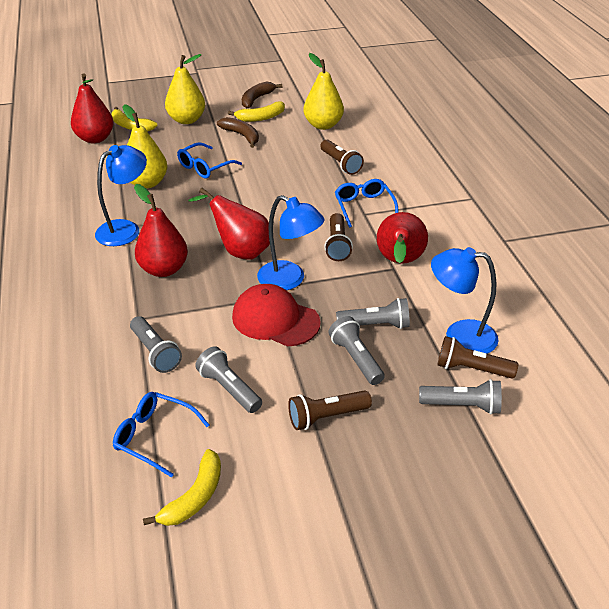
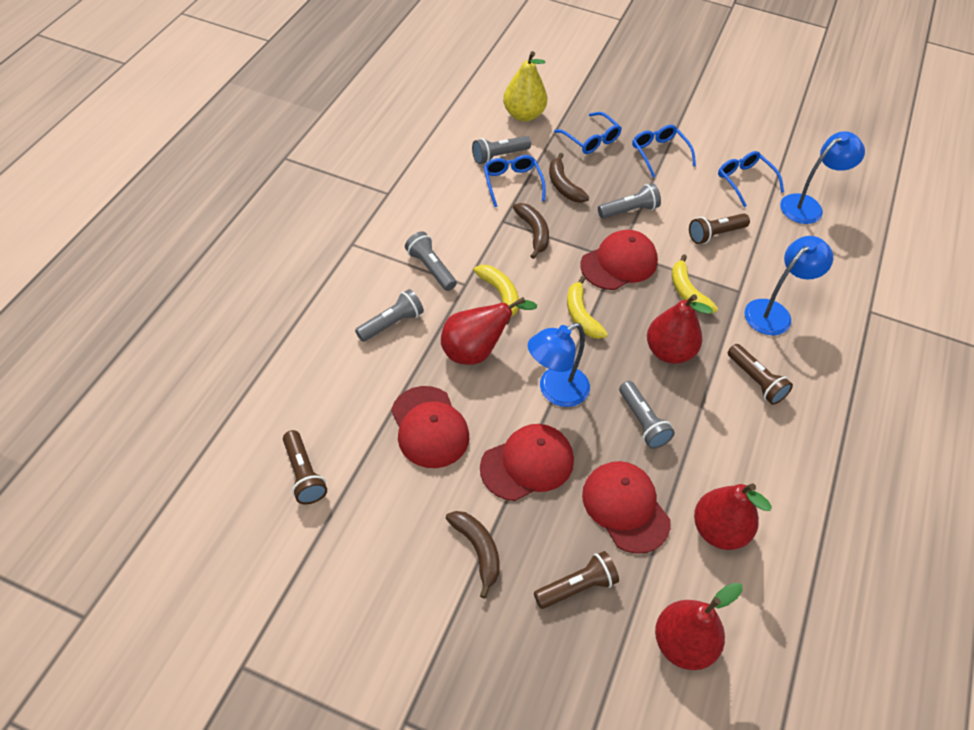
blue glasses: [113,392,209,478] [177,143,242,178] [335,179,399,228] = 3 -> [484,155,546,207] [554,112,622,154] [632,125,696,178] [718,151,784,207] = 4
brown banana: [217,117,259,148] [242,82,282,108] = 2 -> [445,511,500,599] [513,203,549,259] [549,153,589,203] = 3
red cap: [232,284,321,346] = 1 -> [391,386,469,468] [480,424,574,501] [580,230,658,290] [582,461,671,554] = 4
yellow pear: [123,104,168,189] [165,54,205,124] [303,53,344,130] = 3 -> [503,51,547,122] = 1

